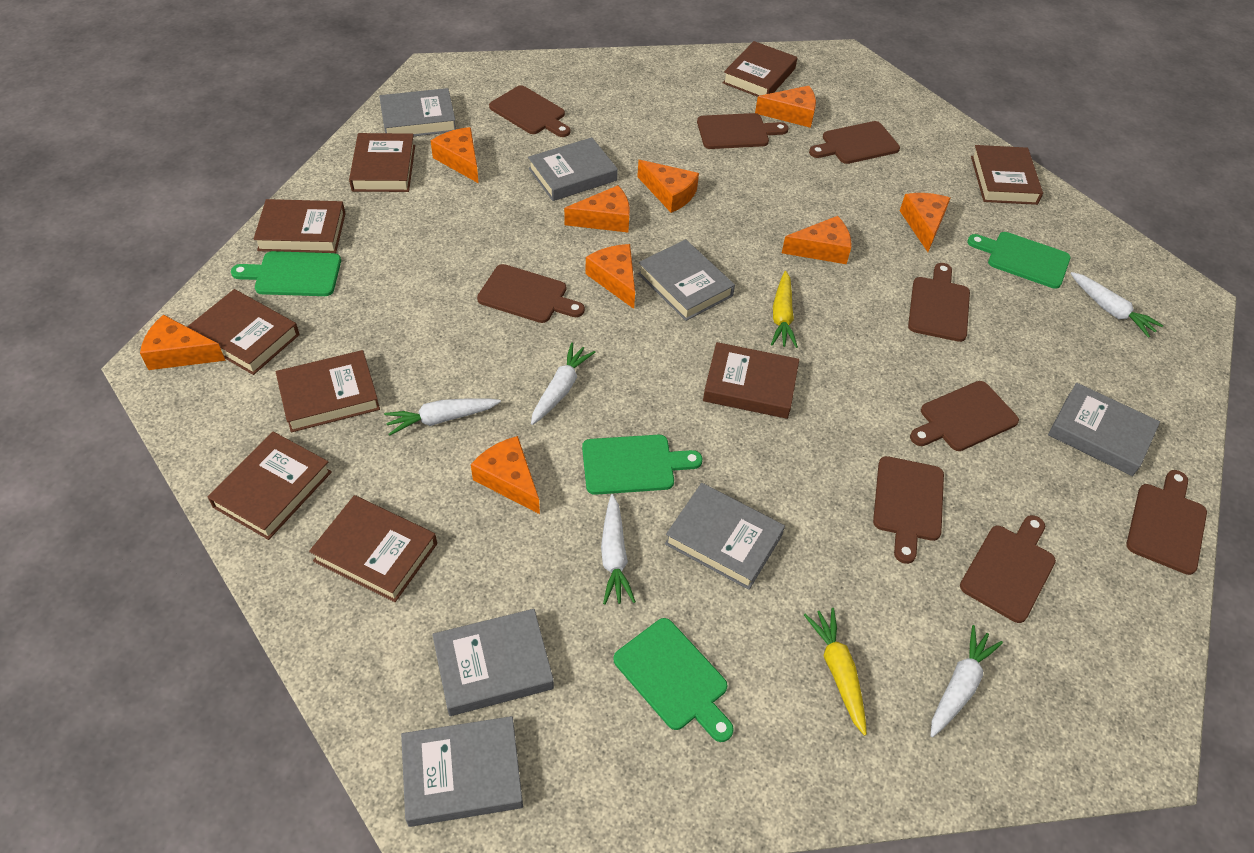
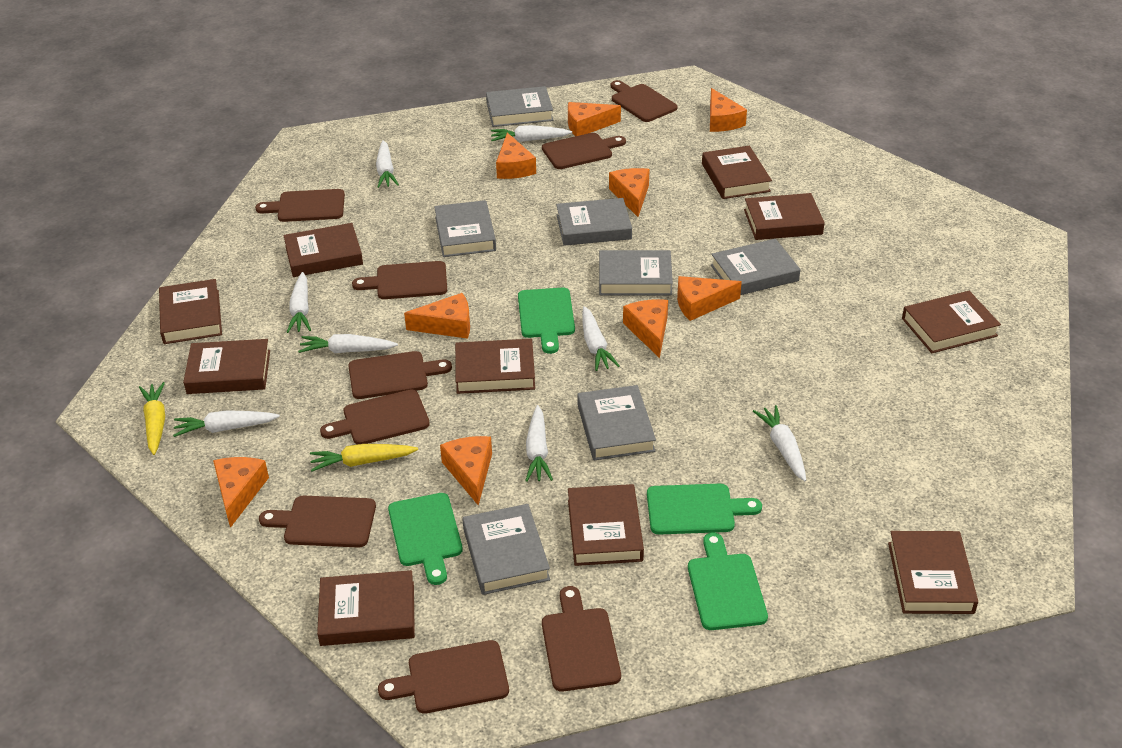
brown book: [187,289,300,375] [208,432,332,540] [253,199,346,253] [276,350,380,433] [309,495,437,602] [349,133,415,192] [703,342,799,419] [723,41,797,97] [971,145,1043,205] = 9 -> [159,279,222,344] [183,339,270,394] [283,223,363,277] [317,570,415,646] [455,339,535,394] [568,484,644,566] [702,146,772,199] [744,193,825,240] [888,531,978,614] [902,291,1001,353] = 10
white carrot: [384,398,501,435] [531,343,595,425] [601,494,636,605] [931,625,1003,737] [1070,272,1163,338] = 5 -> [173,410,280,437] [287,272,311,333] [298,334,398,353] [376,140,399,188] [491,125,572,142] [525,405,553,482] [582,306,620,371] [753,405,807,482] = 8

